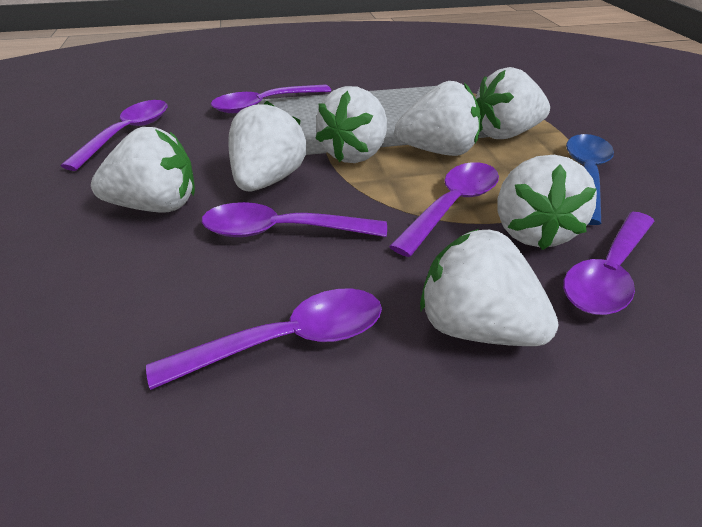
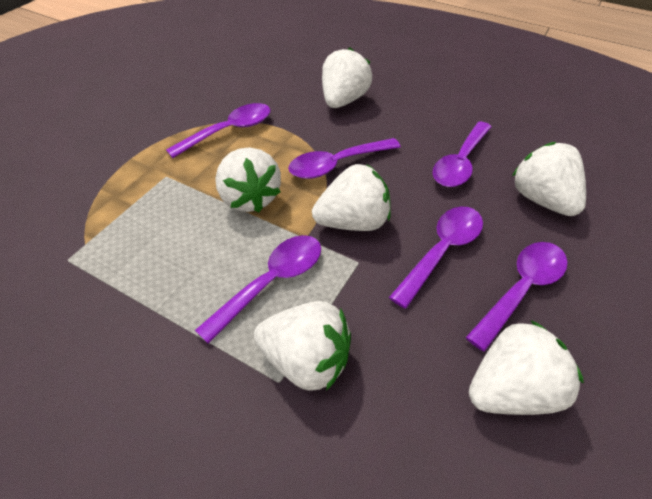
blue spoon: [566,134,614,225] = 1 -> none = 0
white strawberry: [91,127,195,213] [228,101,306,191] [315,86,387,163] [395,81,481,156] [420,229,558,346] [476,67,550,139] [497,155,597,250] = 7 -> [215,147,281,212] [254,301,351,391] [312,164,391,231] [322,47,372,108] [469,320,584,415] [512,142,586,216] = 6

